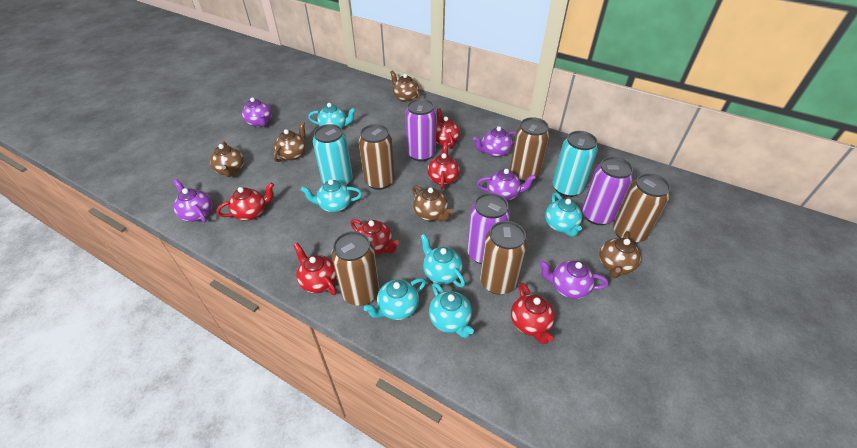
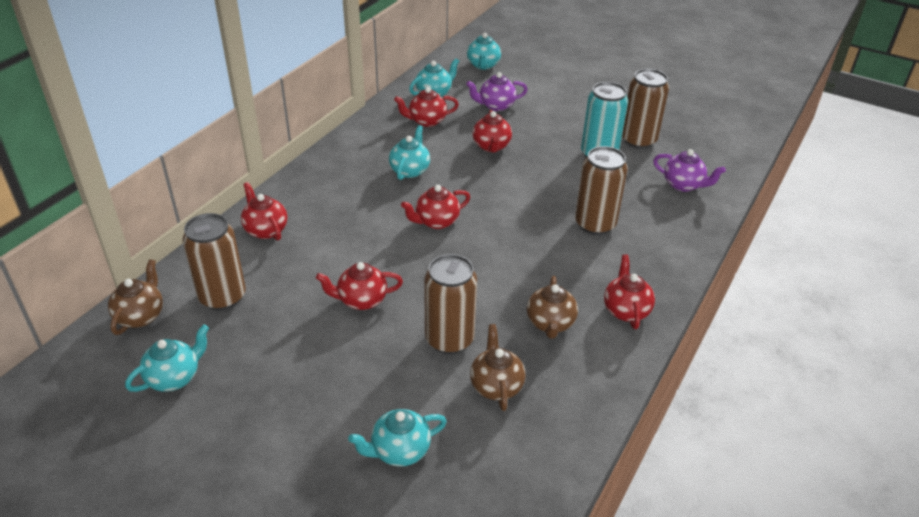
brown can: [331,231,380,306] [359,124,395,190] [480,221,528,295] [510,117,550,182] [613,173,671,244] = 5 -> [182,213,246,310] [424,254,477,354] [575,146,628,235] [622,69,669,149] = 4
brown teapot: [210,142,244,177] [273,121,306,162] [390,70,420,102] [412,185,453,221] [599,231,641,278] = 5 -> [108,259,163,335] [470,324,525,411] [527,276,578,339] = 3
purple can: [405,98,436,161] [467,193,510,264] [582,157,633,225] = 3 -> none = 0
purple teapot: [173,179,212,222] [242,97,272,127] [473,126,516,157] [477,169,536,201] [539,260,608,299] = 5 -> [466,72,528,111] [653,149,726,192] = 2
turquoise can: [313,124,353,186] [552,131,598,197] = 2 -> [581,82,628,157] = 1
turquoise teapot: [301,179,362,213] [308,103,356,128] [364,278,426,320] [421,234,465,287] [429,282,474,338] [545,192,582,237] = 6 -> [125,325,209,392] [348,409,447,467] [389,125,430,180] [409,58,459,97] [467,33,501,70] = 5

